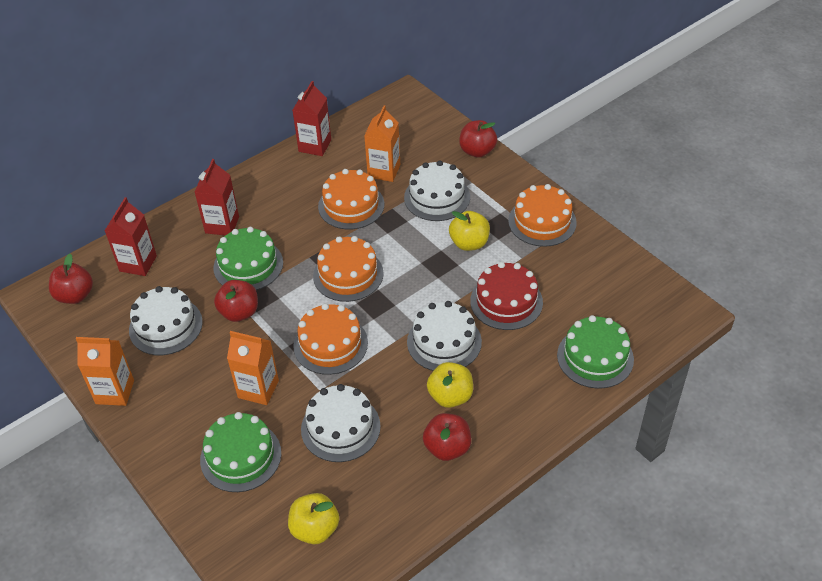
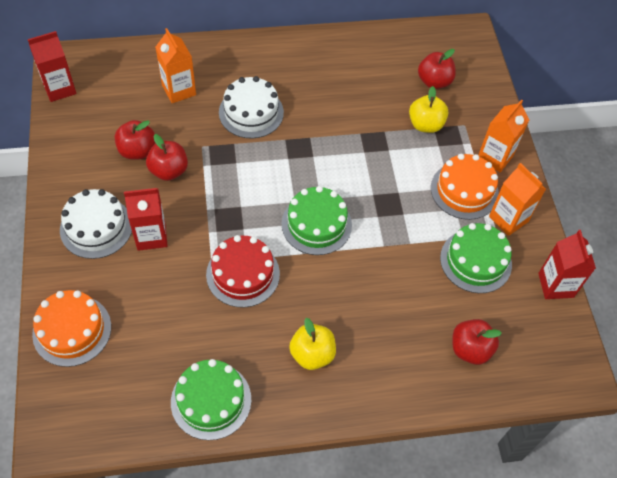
orange cake: [293,303,368,375] [313,236,384,302] [318,169,384,229] [508,184,577,247] = 4 -> [32,290,111,367] [431,154,499,220] = 2
white cake: [129,286,203,355] [301,384,381,462] [404,160,470,221] [407,301,482,371] = 4 -> [60,189,132,259] [219,76,284,138] = 2
yellow apple: [288,493,339,544] [427,362,473,408] [449,211,490,251] = 3 -> [289,318,336,370] [409,86,448,133] = 2

